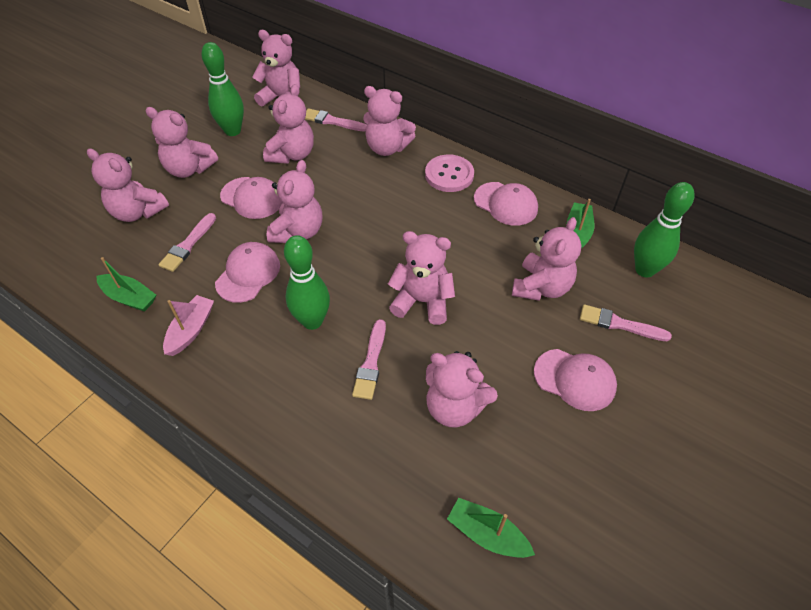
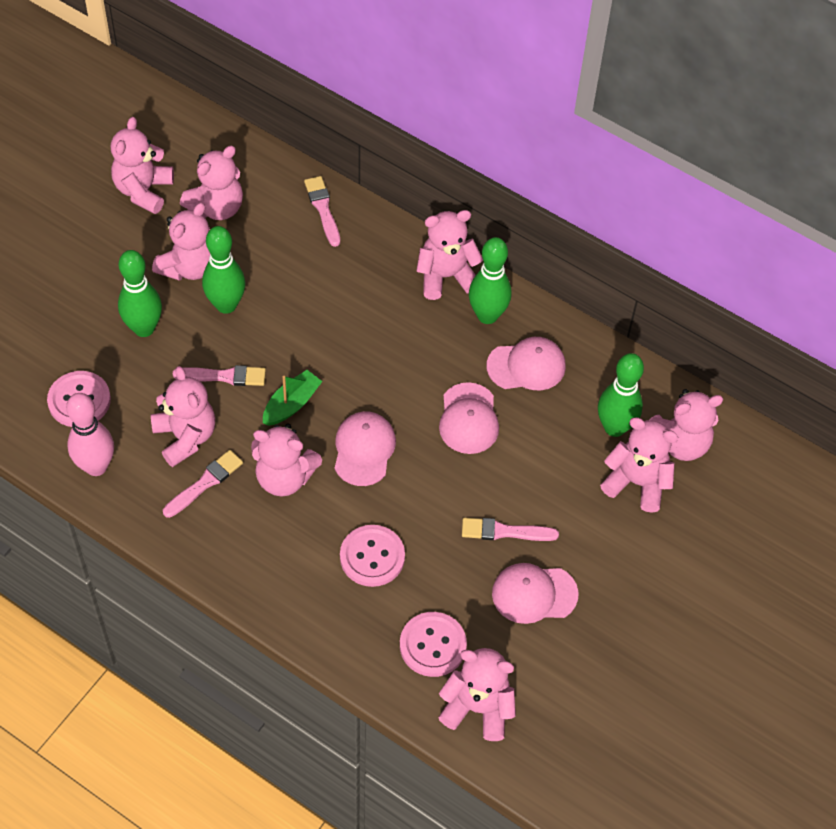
green boat: [96,257,156,312] [447,498,535,558] [566,199,594,248] = 3 -> [263,370,323,426] = 1
green bowling pin: [201,42,244,136] [284,235,330,330] [634,182,695,278] = 3 -> [118,250,162,337] [202,226,245,314] [469,237,512,324] [598,353,644,437] = 4
pink boat: [163,295,214,356] = 1 -> none = 0
pink bowling pin: none = 0 -> [66,393,114,476] = 1
pink button: [425,155,474,192] = 1 -> [47,371,111,427] [340,525,405,587] [400,612,467,677] = 3

